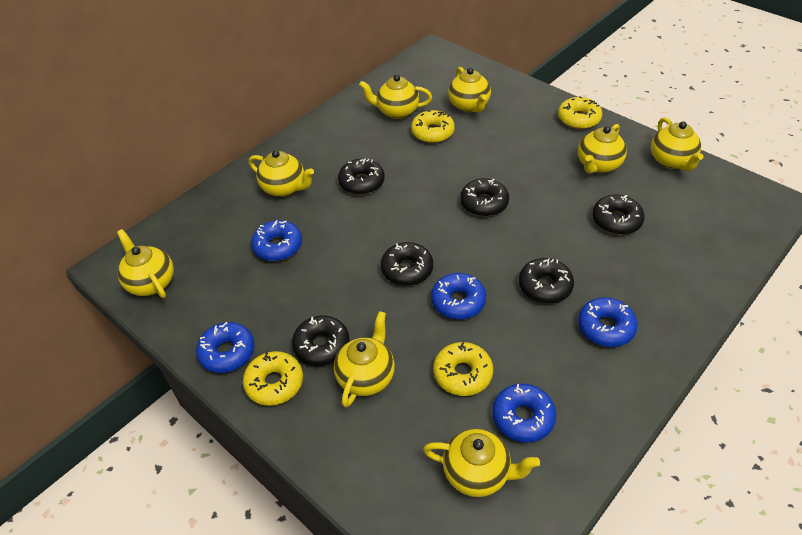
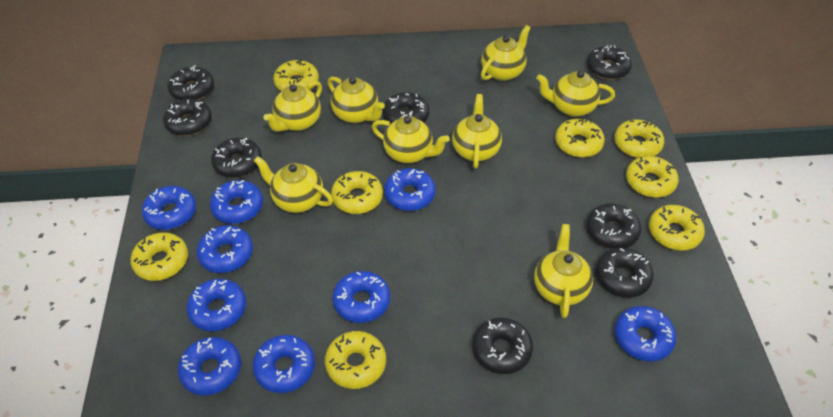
black donut: [292,315,350,366] [338,159,385,195] [381,242,433,286] [460,178,509,216] [519,258,574,304] [592,195,645,235] = 6 -> [163,99,212,136] [167,66,214,100] [211,138,262,178] [383,92,429,124] [472,317,533,374] [586,203,641,249] [587,45,632,80] [596,248,654,297] = 8
blue donut: [196,322,254,373] [251,220,302,261] [431,273,486,320] [492,384,556,443] [578,297,638,347] = 5 -> [142,186,196,230] [178,337,241,395] [186,279,246,331] [196,225,253,273] [210,180,263,224] [252,335,315,393] [333,271,390,323] [384,168,436,211] [614,306,676,361] = 9
yellow donut: [243,351,303,406] [411,110,455,143] [433,342,493,396] [558,96,602,129] = 4 -> [130,232,188,281] [273,59,319,91] [325,331,386,389] [331,171,383,214] [555,119,605,157] [614,119,664,158] [626,156,678,198] [649,205,705,251] = 8

